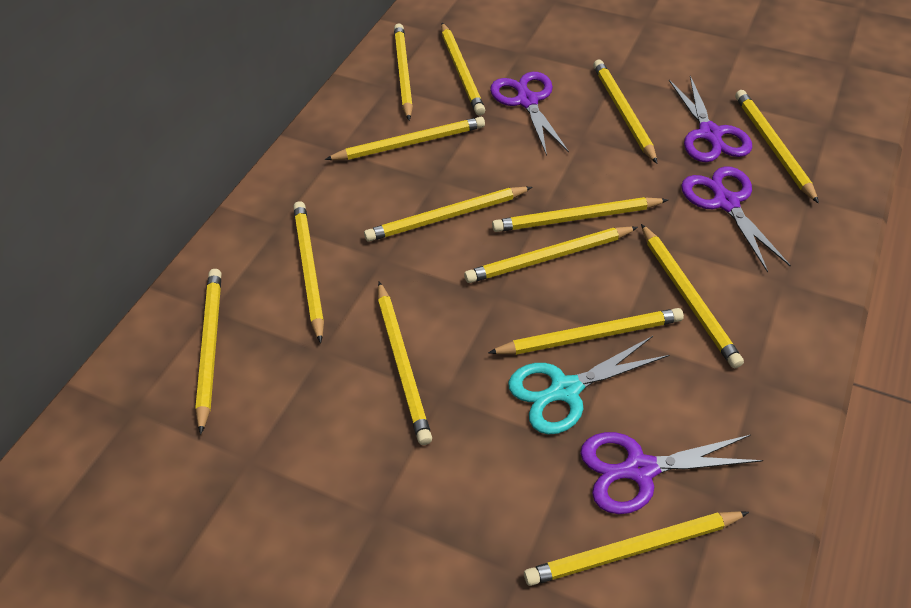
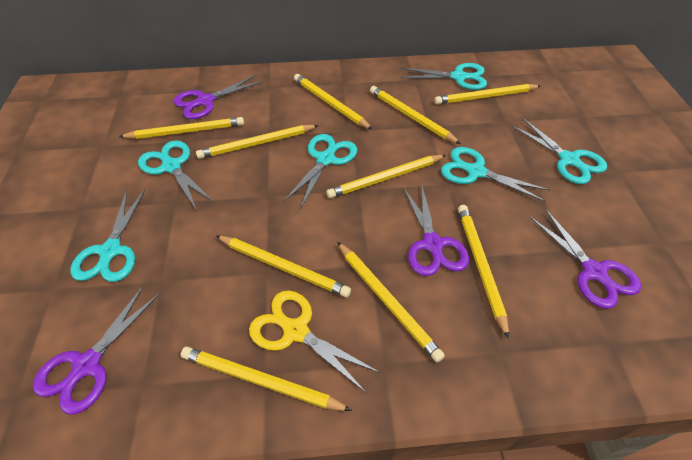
turquoise scissors: [508,336,669,435] = 1 -> [70,189,145,282] [138,140,214,209] [283,134,357,208] [401,63,487,90] [441,147,550,202] [511,118,607,184] = 6
yellow pencil: [195,269,221,435] [293,201,324,343] [325,117,485,160] [364,187,532,242] [378,282,432,445] [394,23,413,120] [441,23,485,116] [464,227,638,283] [488,308,684,355] [492,197,668,232] [524,511,749,586] [593,60,657,163] [641,224,744,369] [735,90,819,204] = 14 -> [119,117,244,139] [181,347,352,411] [196,125,319,159] [216,235,351,298] [294,74,373,130] [327,155,446,198] [337,242,445,362] [370,86,461,144] [434,84,540,104] [458,205,509,339] = 10
yellow scissors: none = 0 -> [249,291,380,393] = 1

